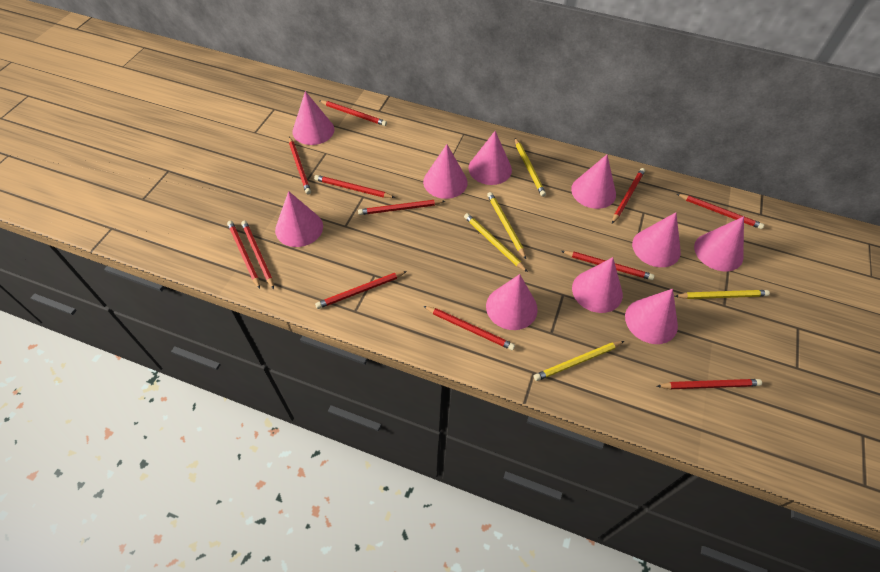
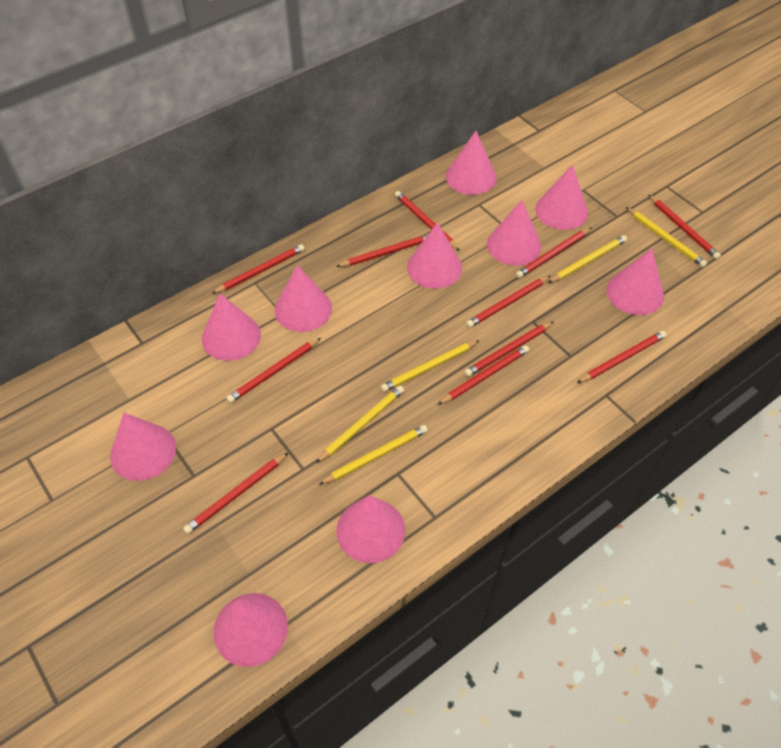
red pencil: [227,221,260,289] [241,221,274,289] [289,137,311,194] [314,175,395,198] [315,271,407,309] [319,100,387,126] [358,200,445,215] [423,306,515,350] [561,251,654,280] [612,168,645,224] [657,379,762,389] [677,194,764,229] = 12 -> [183,452,289,534] [212,244,305,294] [226,338,321,403] [336,234,428,267] [395,191,460,251] [437,345,529,405] [464,321,554,377] [466,276,550,328] [516,228,591,278] [577,331,666,383] [649,195,721,260] = 11

